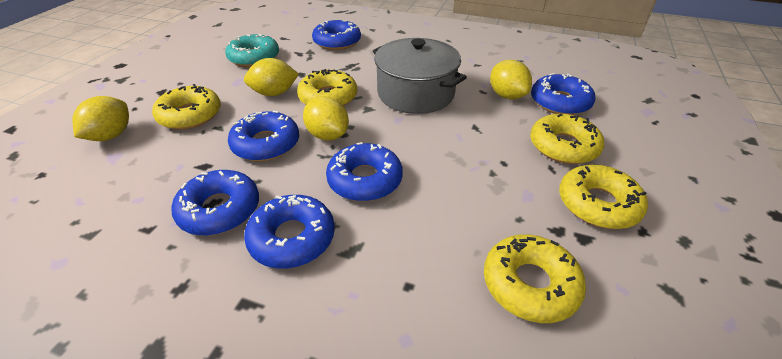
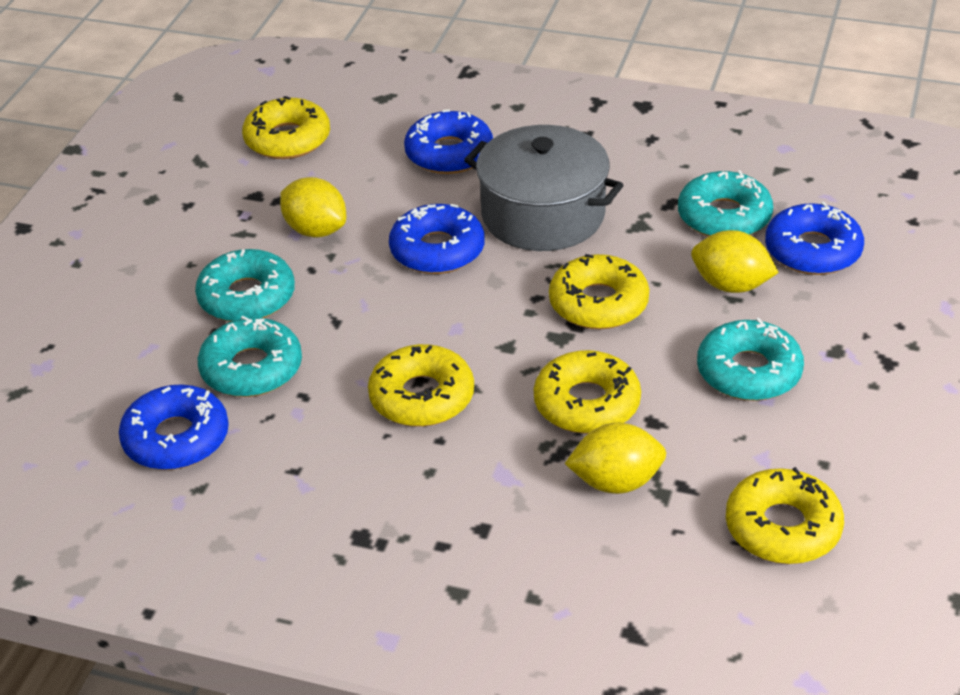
blue donut: [171,170,259,236] [228,111,299,161] [244,195,335,269] [312,20,361,50] [326,142,403,201] [531,73,595,115] = 6 -> [119,385,229,470] [389,204,485,274] [404,109,493,174] [765,202,864,275] = 4
turquoise donut: [225,34,279,67] = 1 -> [195,249,295,322] [198,316,302,397] [678,170,773,237] [697,318,804,401] = 4
yellow lemon: [72,96,129,141] [244,58,299,96] [303,96,349,140] [490,60,532,99] = 4 -> [280,177,346,238] [565,423,666,494] [691,230,779,293] = 3

